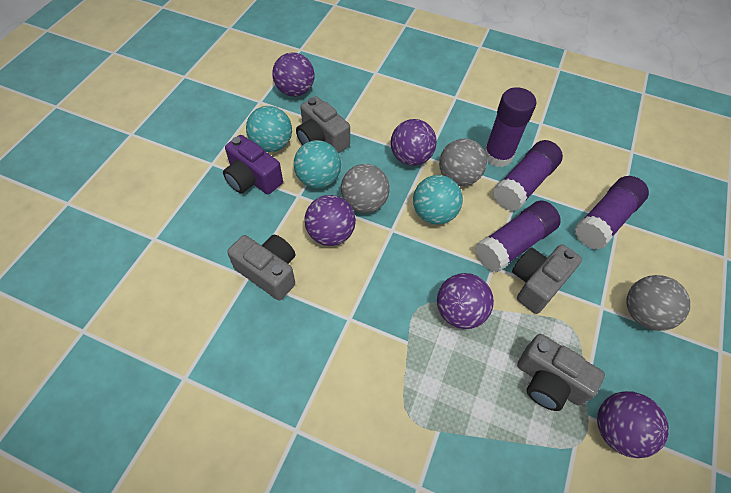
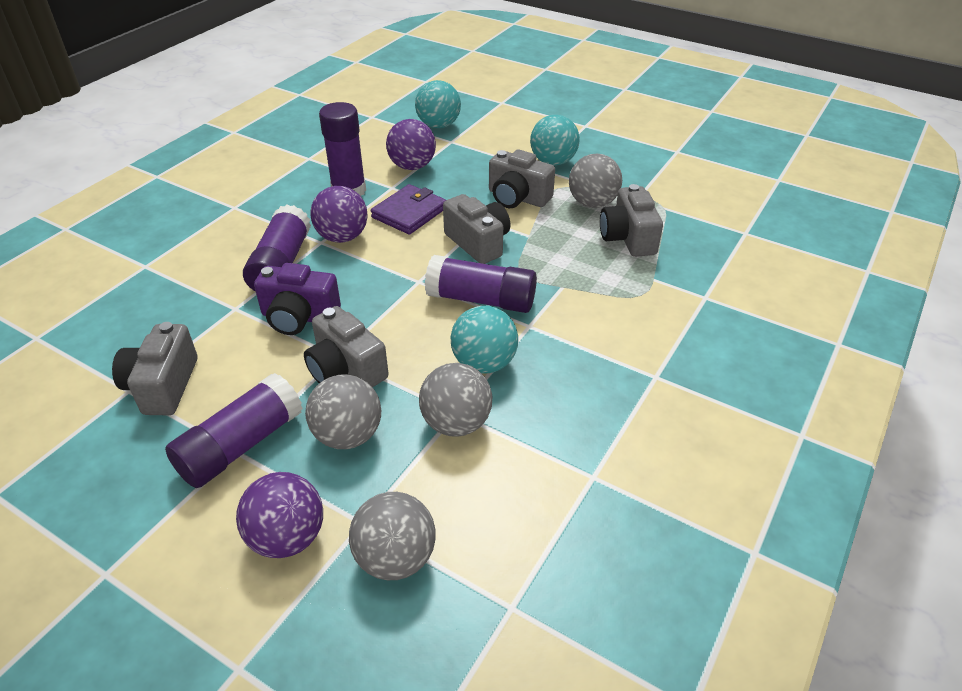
grey ball: [341,164,390,213] [439,139,487,186] [626,275,690,331] = 3 -> [305,374,381,449] [349,492,436,580] [419,363,492,437] [569,154,622,208] = 4
grey camera: [227,235,295,301] [296,96,350,154] [512,244,582,314] [517,334,605,411] = 4 -> [112,322,197,415] [304,306,389,388] [443,194,511,264] [489,149,555,208] [600,184,663,257] = 5
purple ball: [272,52,314,97] [304,195,356,246] [391,119,437,166] [437,273,494,329] [597,391,669,458] = 5 -> [236,472,323,558] [310,186,368,243] [386,119,436,170] = 3
purple wallet: none = 0 -> [371,184,446,235] = 1

